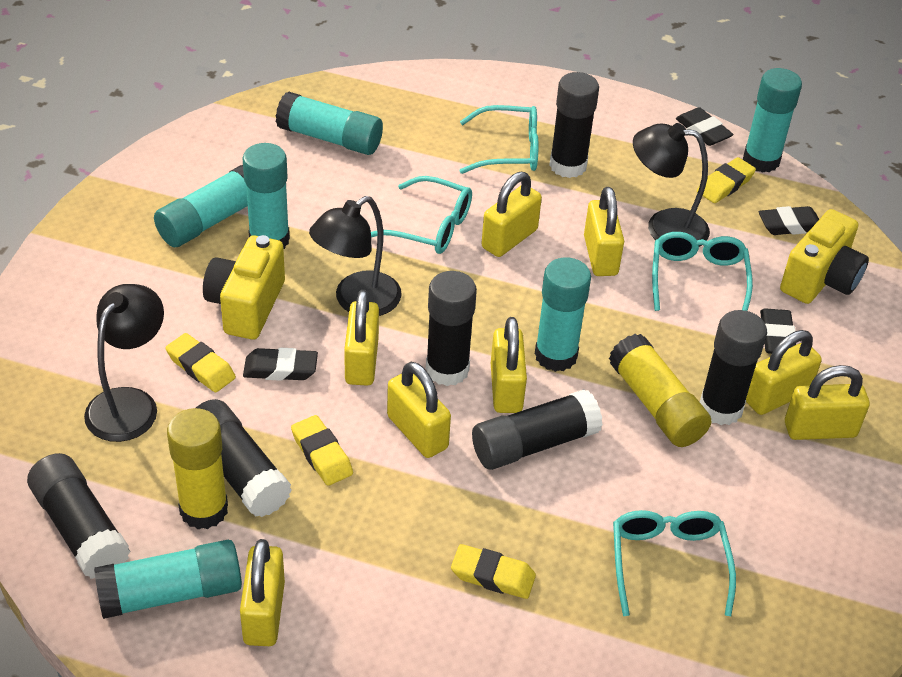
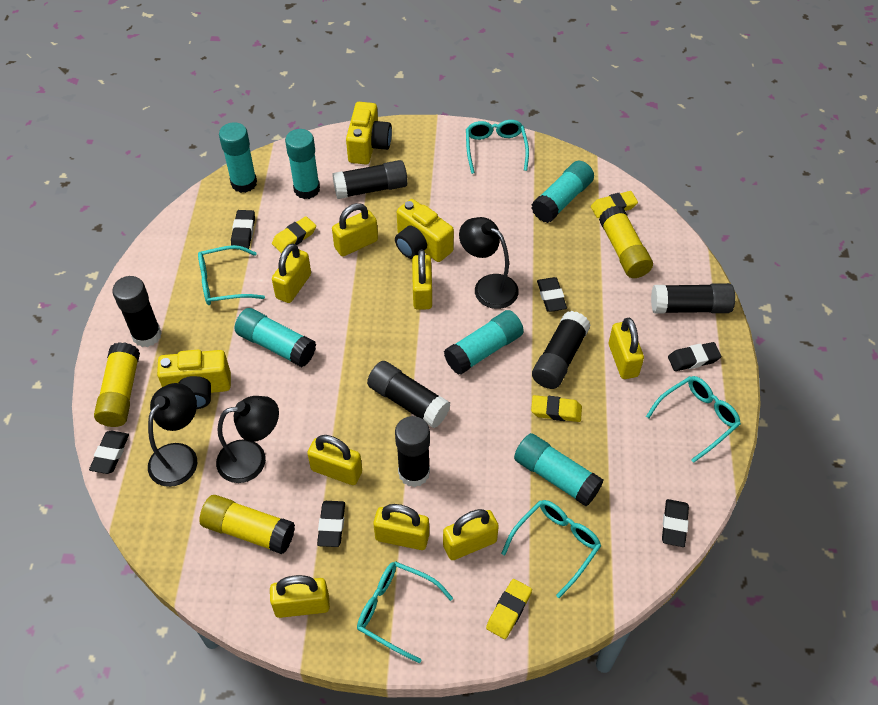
black eraser: [243,348,318,381] [676,107,733,146] [759,206,819,235] [760,308,796,354] = 4 -> [89,431,129,474] [231,210,255,249] [317,501,345,547] [537,277,567,312] [662,499,689,547] [668,342,721,371] = 6
turquoise glasses: [371,176,472,254] [460,105,538,174] [613,510,736,616] [652,232,753,311] = 4 -> [198,245,265,305] [357,561,453,663] [466,120,529,174] [501,500,601,598] [646,376,741,463] = 5
yellow camera: [203,235,285,340] [780,209,869,304] = 2 -> [157,350,231,409] [346,102,392,164] [395,199,454,262] = 3
yellow glue stick: [167,408,228,529] [609,334,711,447] = 2 -> [94,342,140,427] [199,495,295,554] [599,206,653,278] = 3

